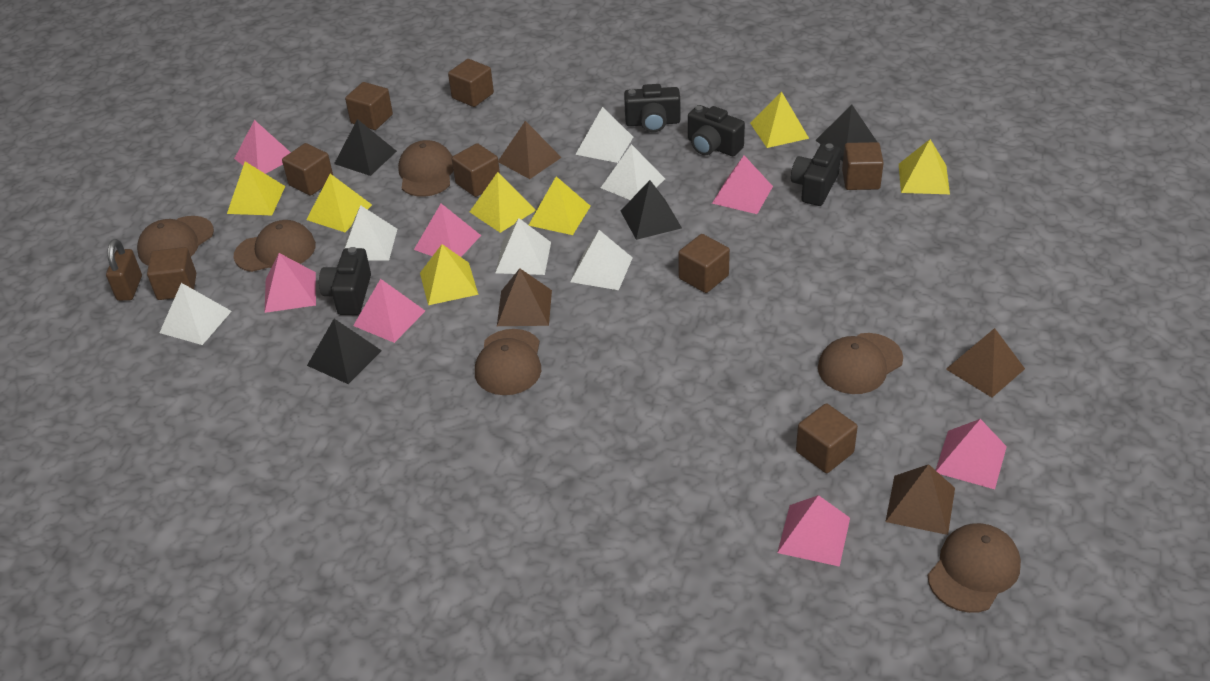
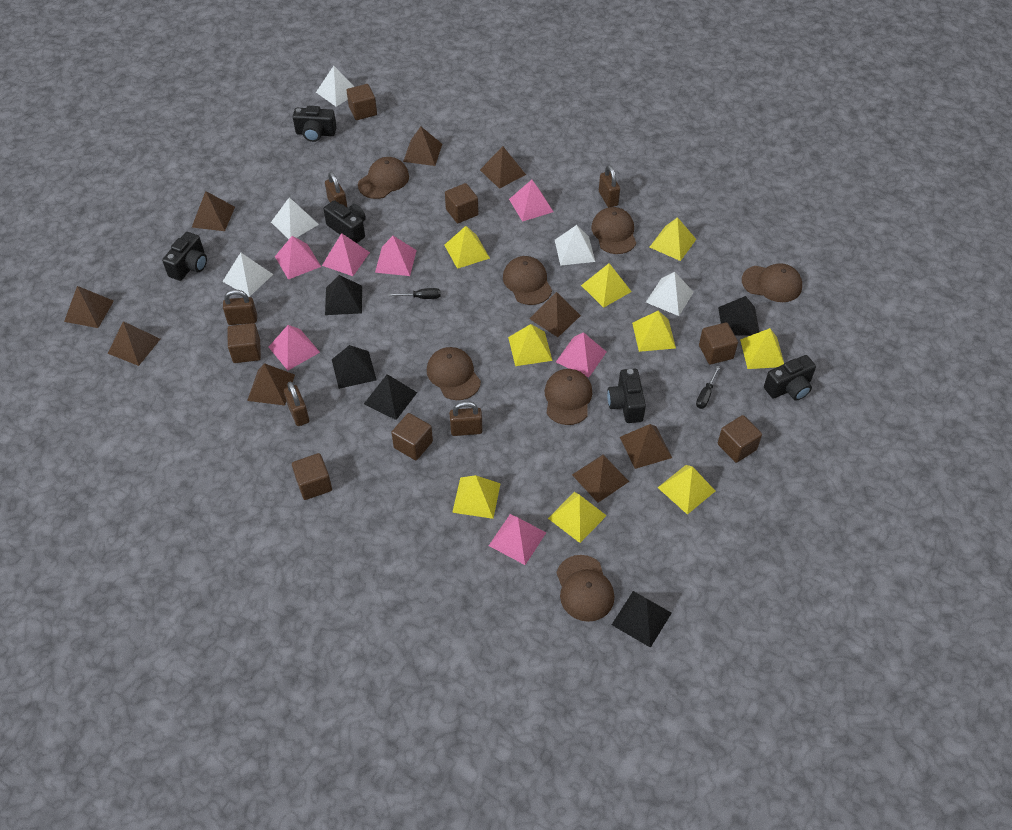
black camera: [319,247,371,315] [624,84,680,132] [688,105,745,156] [791,143,841,206] = 4 -> [162,232,207,281] [293,106,337,142] [323,200,366,243] [607,369,646,423] [764,355,816,401] = 5
black pyramid: [307,319,382,384] [334,119,397,176] [621,180,682,240] [815,104,877,161] = 4 -> [325,275,362,315] [332,345,376,389] [364,374,417,420] [612,591,671,648] [718,296,759,336] = 5
black screwdriver: none = 0 -> [388,288,441,299] [696,366,720,409] = 2
brown cap: [137,216,214,265] [233,220,316,272] [398,140,453,197] [475,329,541,395] [818,333,903,394] [928,523,1021,613] = 6 -> [358,157,409,199] [427,347,481,400] [503,256,552,305] [544,369,592,425] [557,555,614,622] [591,207,636,254] [742,263,802,302] = 7
brown cube: [147,247,196,300] [282,143,333,196] [345,82,393,130] [448,59,494,107] [452,143,500,197] [678,234,730,293] [796,403,858,473] [842,142,884,190] = 8 -> [228,323,261,363] [292,453,332,500] [347,84,377,120] [391,413,433,460] [445,183,478,223] [699,322,738,365] [718,415,762,463] = 7
brown padlock: [106,239,142,301] = 1 -> [223,290,257,325] [284,382,309,426] [325,172,348,208] [450,401,483,436] [599,165,620,207] = 5
brown pyramid: [497,268,552,326] [498,121,562,179] [886,464,955,535] [946,328,1025,397] = 4 -> [64,286,114,328] [107,321,160,366] [192,191,235,231] [247,363,295,405] [403,127,442,166] [480,146,526,189] [529,292,581,337] [572,455,629,503] [620,424,672,469] = 9
white pyramid: [160,283,232,345] [344,205,397,261] [495,218,551,275] [570,230,633,290] [575,107,633,163] [601,144,665,200] = 6 -> [222,253,273,297] [271,197,319,239] [316,66,354,107] [555,225,595,266] [646,272,694,316] = 5
yellow pyramid: [227,162,285,215] [307,174,372,232] [420,244,478,305] [470,172,536,233] [529,176,591,235] [750,92,809,148] [899,139,950,194] = 7 -> [444,226,490,269] [452,475,501,519] [508,324,553,366] [548,492,607,543] [581,263,632,308] [632,311,676,352] [650,217,696,261] [658,465,715,515] [740,328,784,369] = 9

